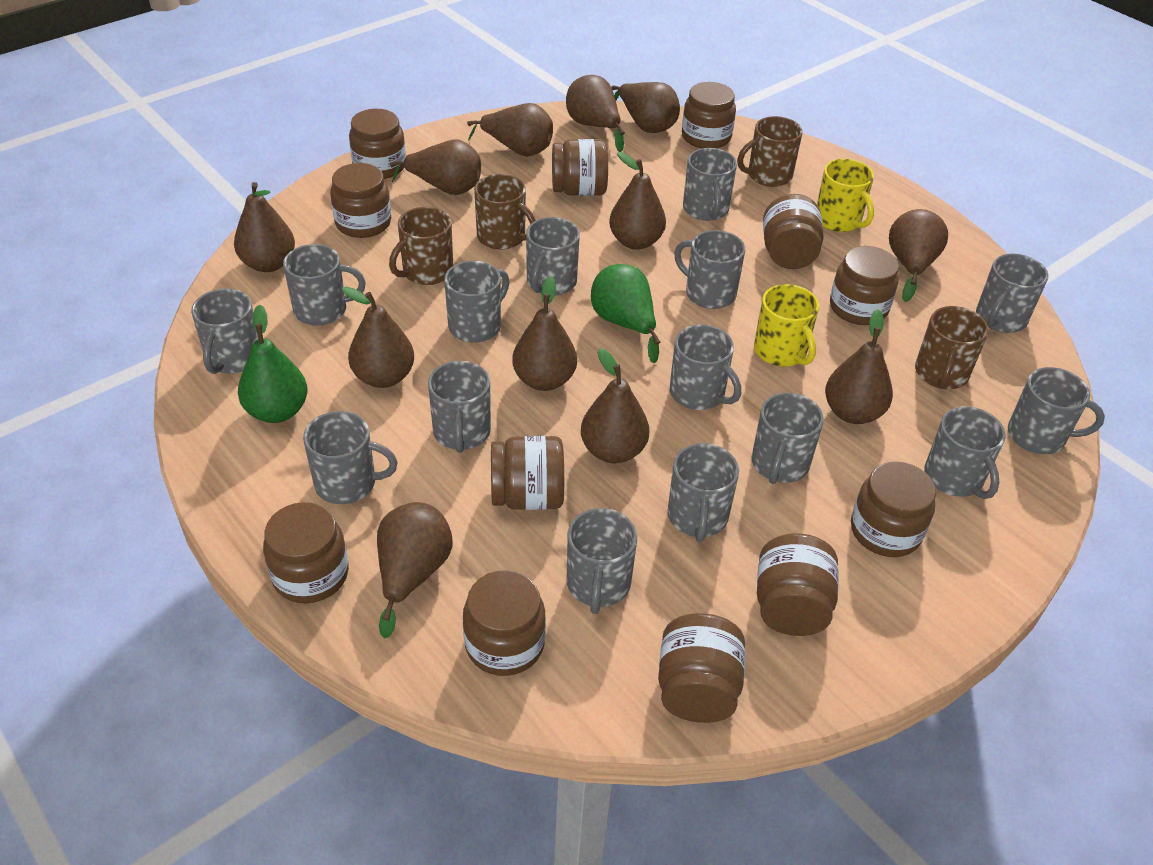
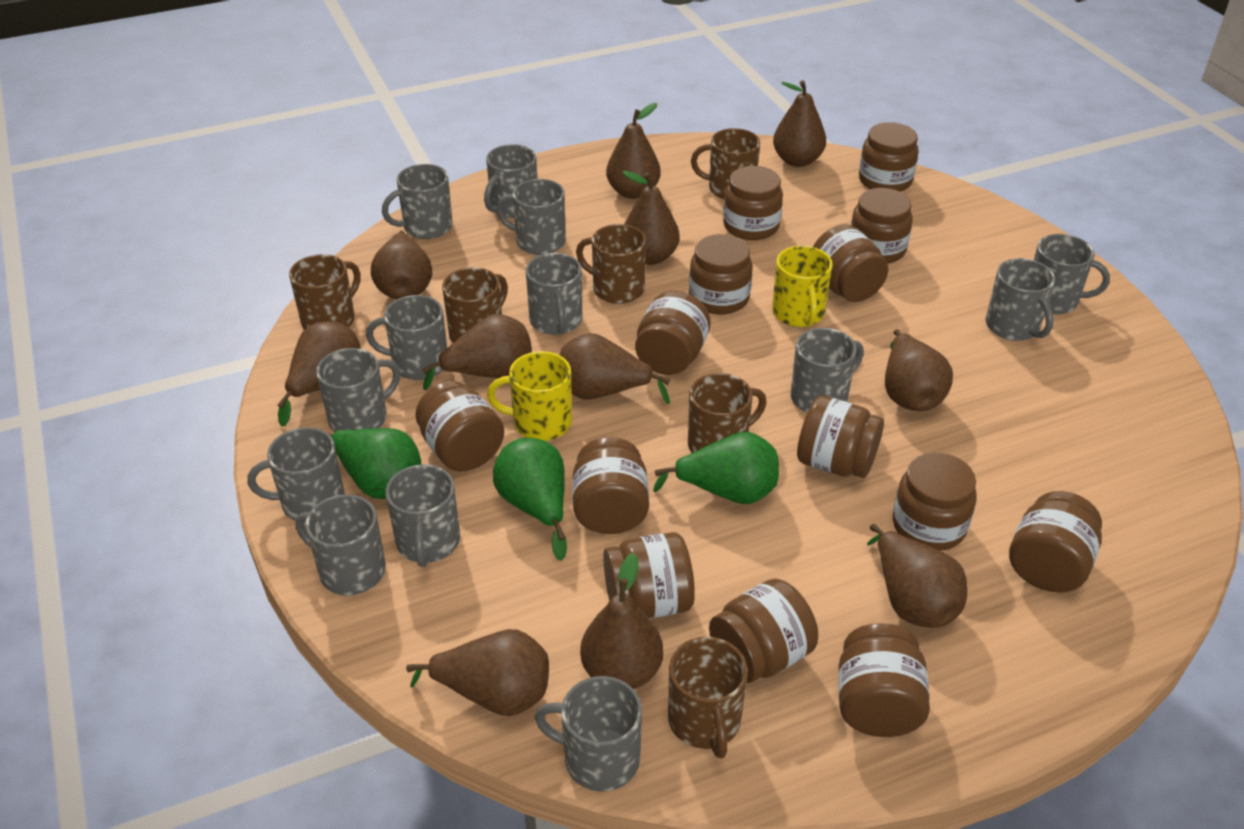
brown jar: [263,502,349,603] [330,163,391,238] [349,109,406,179] [463,570,546,676] [491,436,564,510] [552,139,608,196] [658,613,745,723] [682,82,736,148] [757,533,839,636] [763,194,824,269] [830,246,899,325] [851,461,936,557] = 12 -> [415,381,504,471] [572,437,649,534] [603,532,695,618] [635,291,711,375] [689,234,753,315] [709,578,818,683] [723,166,783,240] [797,396,884,478] [813,224,888,302] [838,623,930,737] [851,188,913,264] [859,122,919,192] [893,453,977,551] [1009,491,1102,593] = 14
brown mug: [389,207,453,285] [474,174,536,250] [737,116,803,187] [915,306,989,389] = 4 -> [289,254,360,330] [442,267,508,343] [576,224,646,304] [668,637,748,758] [688,373,767,453] [691,128,760,199] = 6
brown pear: [234,182,295,272] [342,287,414,388] [377,502,453,638] [390,139,481,195] [467,103,553,157] [512,276,577,391] [566,75,625,152] [581,348,649,463] [609,152,666,250] [611,82,680,133] [825,309,893,424] [889,209,948,302] = 12 -> [277,321,361,426] [371,231,432,299] [406,629,549,716] [422,314,532,390] [560,333,670,404] [580,553,663,689] [606,103,661,199] [622,171,680,265] [773,80,826,167] [867,524,968,628] [885,329,953,411] = 11
green pear: [238,304,308,423] [591,264,660,363] = 2 -> [328,428,421,499] [493,438,567,561] [653,431,779,504] = 3
grey mug: [191,288,259,374] [283,244,366,326] [303,411,398,504] [428,361,491,453] [444,261,509,343] [526,217,580,296] [567,508,637,614] [668,443,739,542] [670,324,741,410] [674,230,745,309] [683,148,737,221] [751,393,824,484] [924,406,1006,499] [976,254,1048,333] [1008,367,1105,454] = 15 -> [248,427,345,523] [295,494,386,596] [316,348,400,432] [366,295,447,380] [382,164,453,239] [385,464,460,567] [484,144,537,218] [496,179,566,255] [526,253,582,335] [535,676,642,792] [790,328,864,412] [986,258,1055,341] [1034,234,1110,314] = 13

